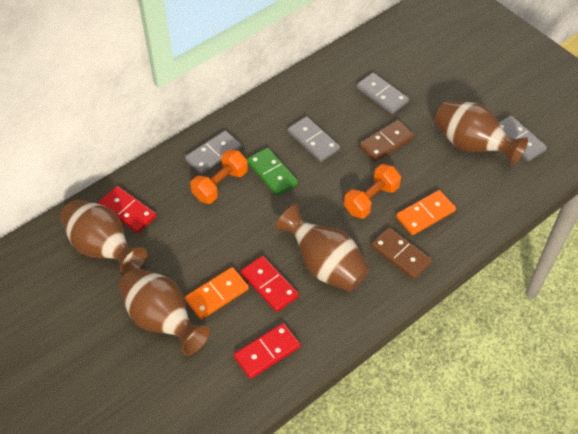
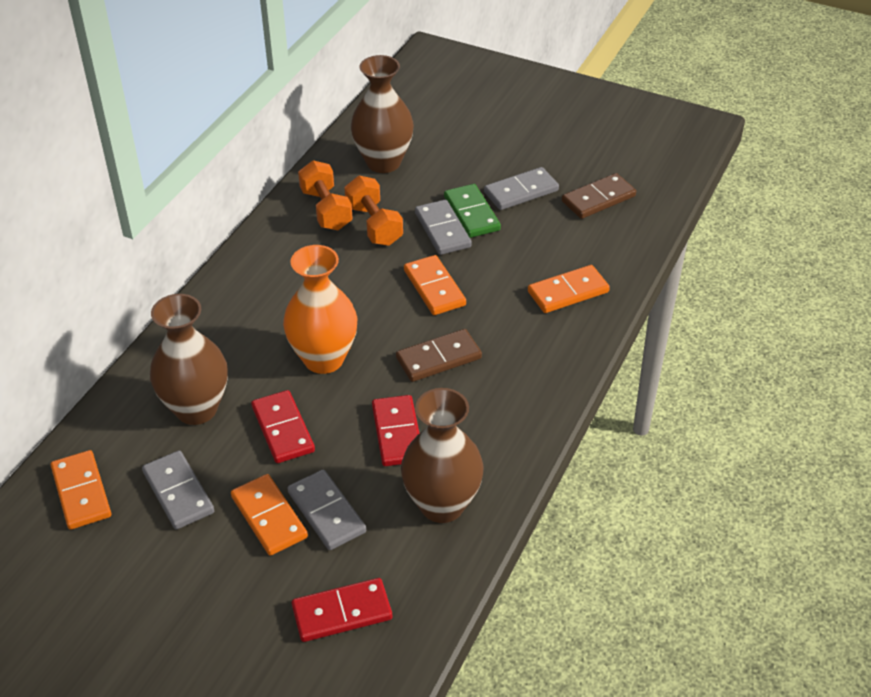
brown vase: [60,200,147,276] [118,268,210,355] [275,204,370,292] [435,101,528,165] = 4 -> [150,294,228,425] [351,55,414,173] [401,388,484,523] = 3
orange domino: [185,267,249,320] [396,190,456,235] = 2 -> [51,450,111,530] [231,474,308,556] [404,255,466,315] [528,265,610,313] = 4
orange vase: none = 0 -> [283,245,357,374] = 1

